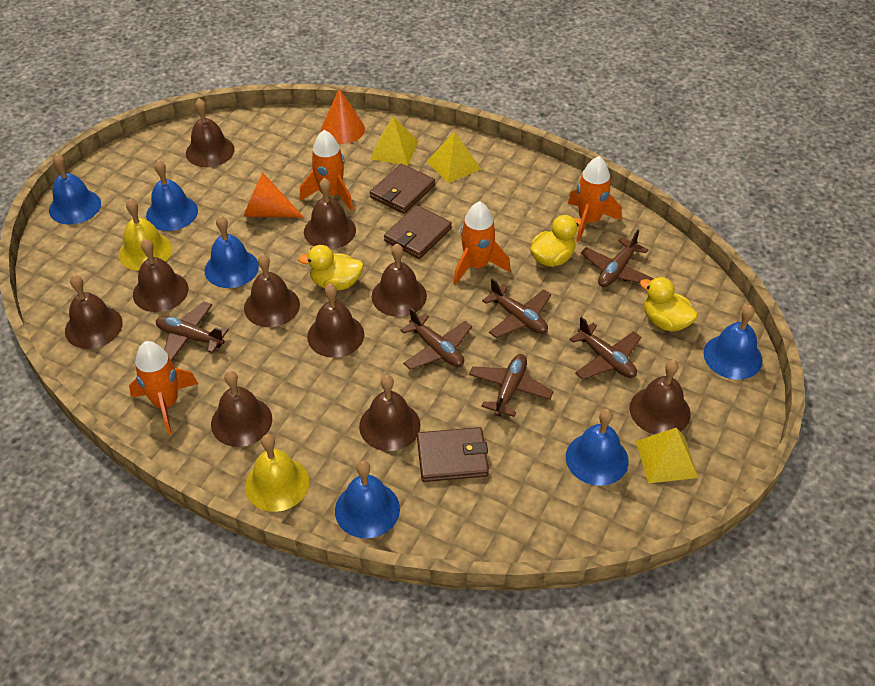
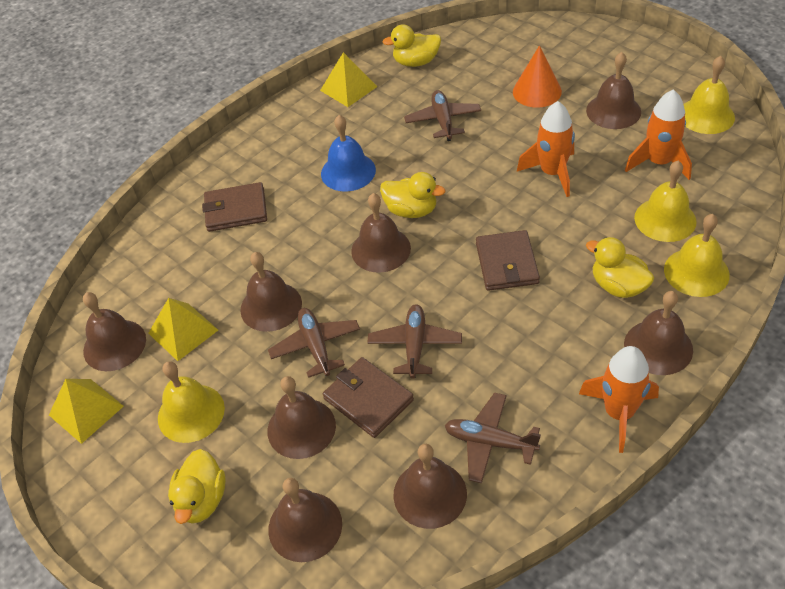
blue bell: [49,154,101,225] [146,160,198,231] [205,216,259,288] [335,460,400,538] [566,409,629,486] [703,305,762,380] = 6 -> [321,115,376,192] = 1
brown bell: [65,275,123,349] [133,239,189,312] [186,99,235,167] [211,371,272,447] [244,254,300,327] [304,178,356,249] [307,284,364,358] [359,375,421,451] [372,244,427,317] [630,360,691,435] = 10 -> [83,292,146,371] [240,252,302,332] [268,376,336,459] [268,478,342,562] [351,193,411,273] [394,444,467,529] [586,52,641,129] [624,291,693,375] = 8
brown plane: [156,301,229,361] [400,308,472,370] [469,354,554,417] [482,278,551,338] [570,317,641,380] [581,230,654,287] = 6 -> [268,308,360,378] [367,304,462,379] [404,90,481,141] [445,392,541,483] = 4
orange cone: [243,173,304,218] [321,88,365,144] = 2 -> [513,45,562,108] = 1
orange rocket: [129,341,198,434] [299,130,353,211] [453,201,511,285] [568,156,622,242] = 4 -> [517,101,575,197] [579,346,659,453] [625,89,692,180] = 3
yellow bell: [119,199,173,271] [245,434,309,512] = 2 -> [158,361,225,443] [634,161,697,242] [664,214,730,297] [683,56,735,134] = 4
yellow duck: [298,245,364,290] [530,215,582,267] [640,277,698,332] = 3 -> [168,449,226,524] [380,172,445,218] [383,24,441,67] [586,237,654,298] = 4

